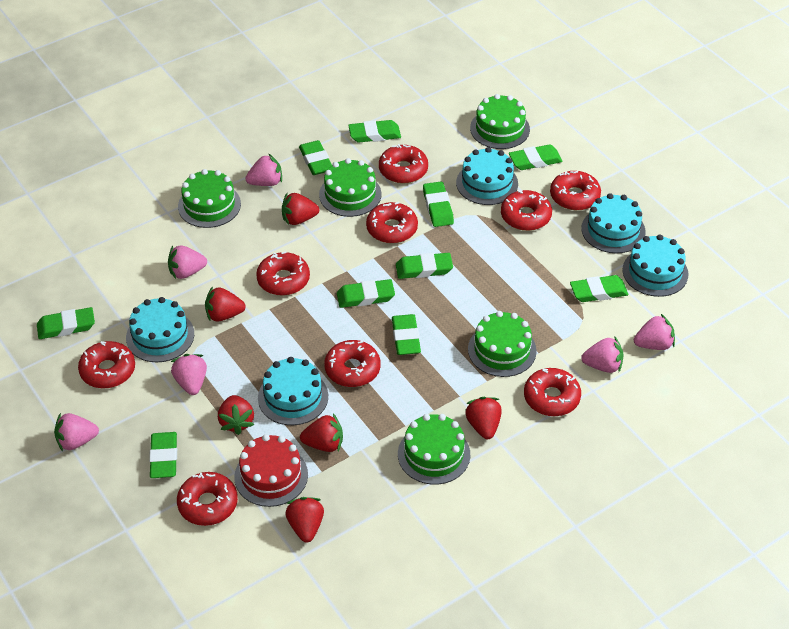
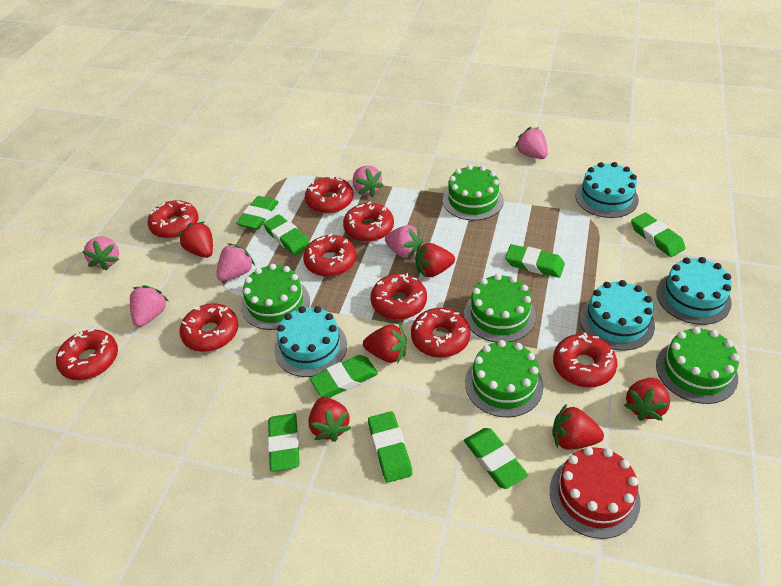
green eraser: [37,307,95,339] [149,432,177,478] [299,140,332,175] [337,279,395,308] [348,120,401,143] [392,314,421,355] [396,253,453,279] [423,182,454,227] [509,144,563,170] [570,275,628,302] = 10 -> [236,196,279,230] [263,215,310,256] [268,413,299,472] [310,355,378,398] [368,411,413,483] [464,428,528,489] [505,244,565,278] [631,212,686,257] = 8
turquoise cake: [126,297,194,362] [258,357,328,425] [456,147,518,205] [581,193,646,253] [622,234,688,297] = 5 -> [274,306,347,377] [575,162,639,218] [580,280,655,351] [656,257,732,325] = 4

